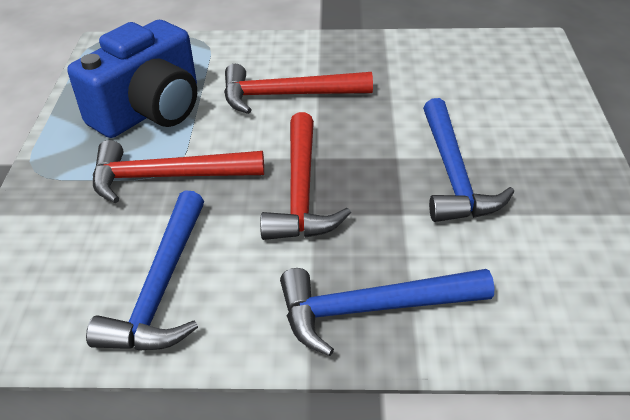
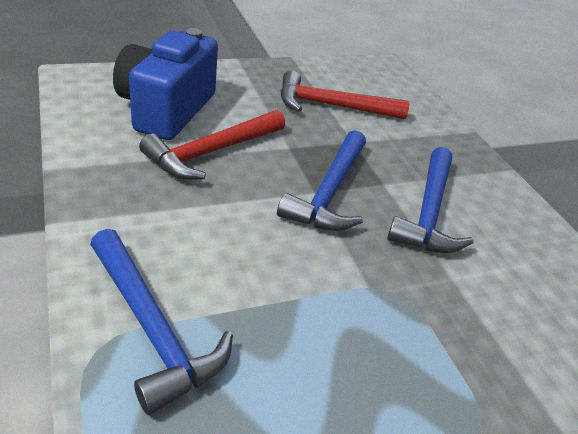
red hammer: [93,140,264,204] [224,64,373,114] [260,112,351,240] = 3 -> [139,110,285,180] [280,70,410,120] = 2

